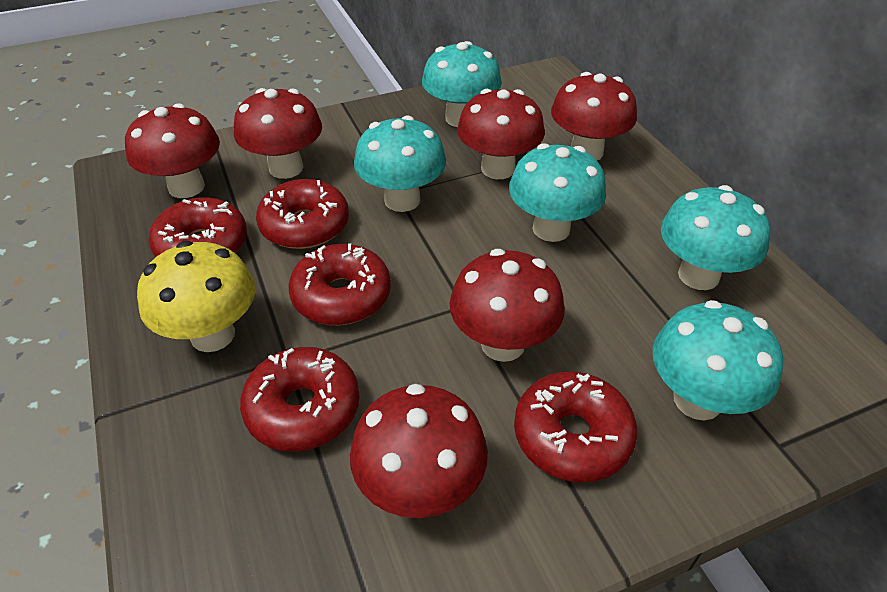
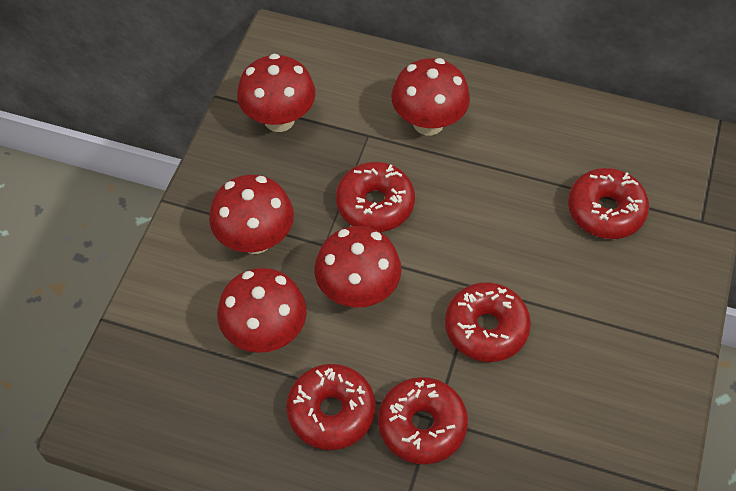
red mushroom: [125,103,220,198] [234,88,322,179] [350,384,488,518] [450,249,565,362] [457,89,545,179] [551,72,637,160] = 6 -> [209,175,294,254] [217,268,307,353] [237,54,316,132] [314,226,402,308] [391,58,470,135] = 5
turquoise mushroom: [354,115,446,212] [422,41,502,127] [509,143,606,242] [653,300,783,420] [661,185,770,290] = 5 -> none = 0
yellow mushroom: [137,241,256,352] = 1 -> none = 0

